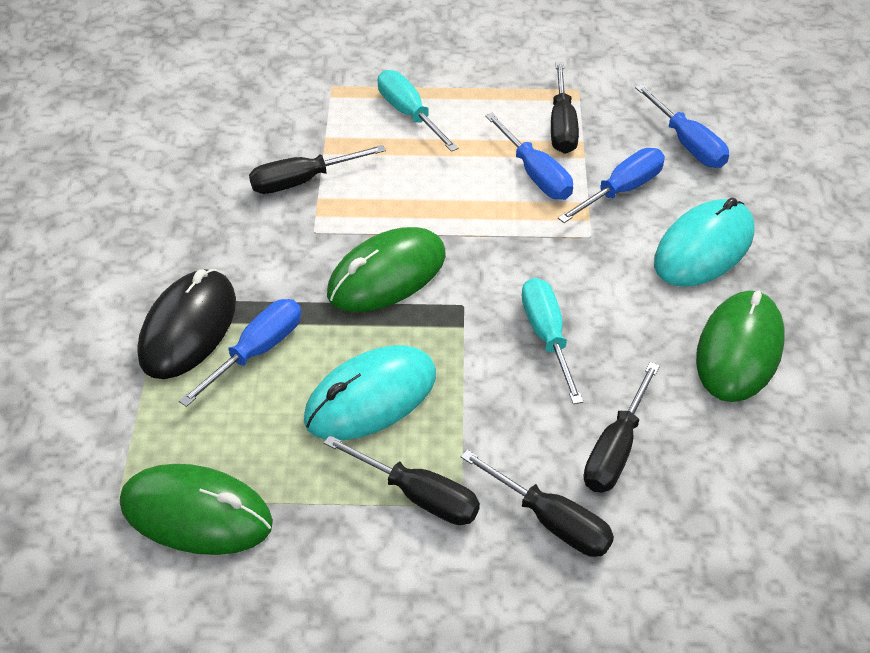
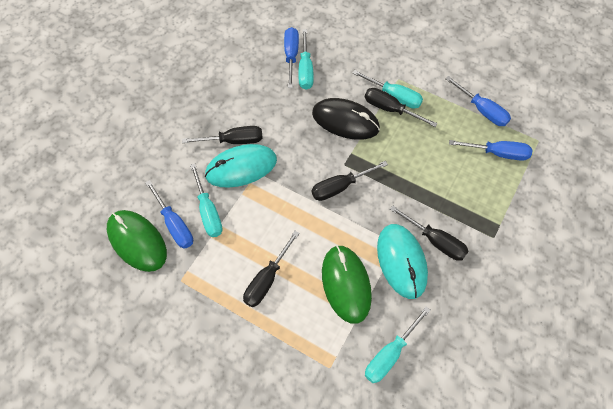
green mouse: [120,464,273,555] [327,227,446,312] [696,291,785,402] = 3 -> [107,210,167,272] [322,245,372,324] = 2
turquoise screwdriver: [377,70,459,152] [521,278,583,404] = 2 -> [190,164,223,237] [298,29,314,90] [353,70,423,109] [365,306,431,383] = 4

